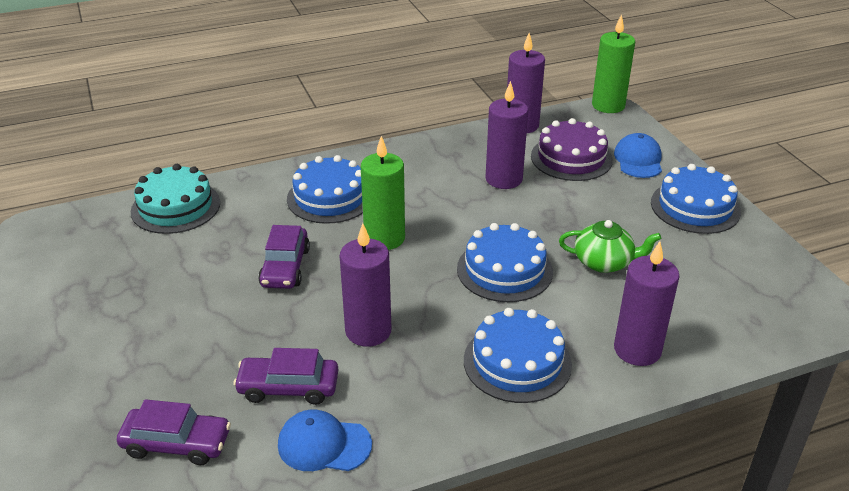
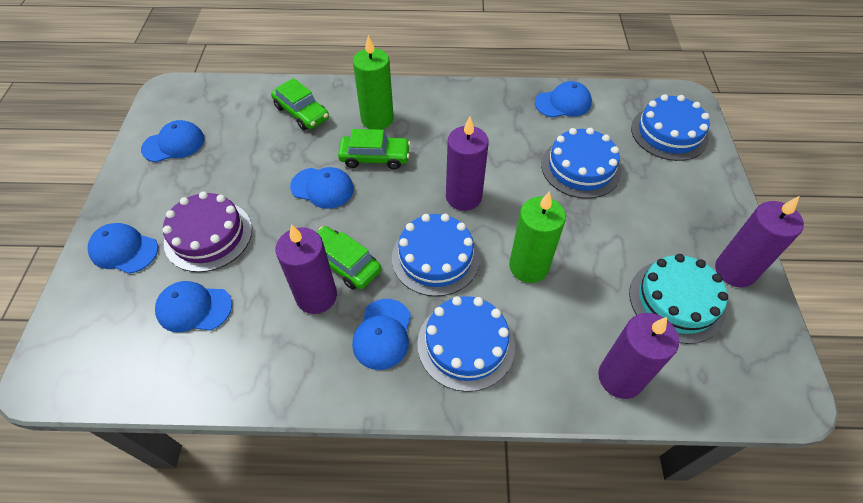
blue cap: [278,409,372,471] [614,133,662,178] = 2 -> [88,223,158,274] [141,120,205,162] [155,281,232,332] [290,167,354,209] [352,299,411,370] [535,81,592,118] = 6
green car: none = 0 -> [271,78,329,130] [317,226,381,290] [338,129,411,169] = 3
green teapot: [559,220,661,273] = 1 -> none = 0
purple car: [117,399,231,465] [233,348,338,405] [258,225,310,289] = 3 -> none = 0

